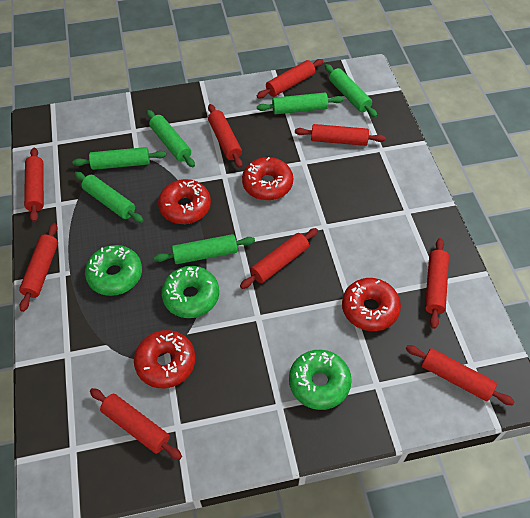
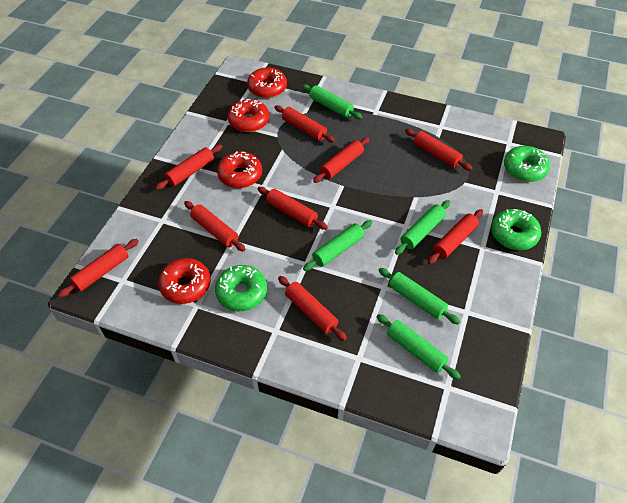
green rolling pin: [72,147,166,170] [74,172,144,223] [147,110,195,167] [154,234,255,264] [257,93,343,114] [325,64,377,118] = 6 -> [302,84,362,119] [303,220,372,271] [376,314,461,380] [378,268,460,324] [395,200,450,255] = 5

